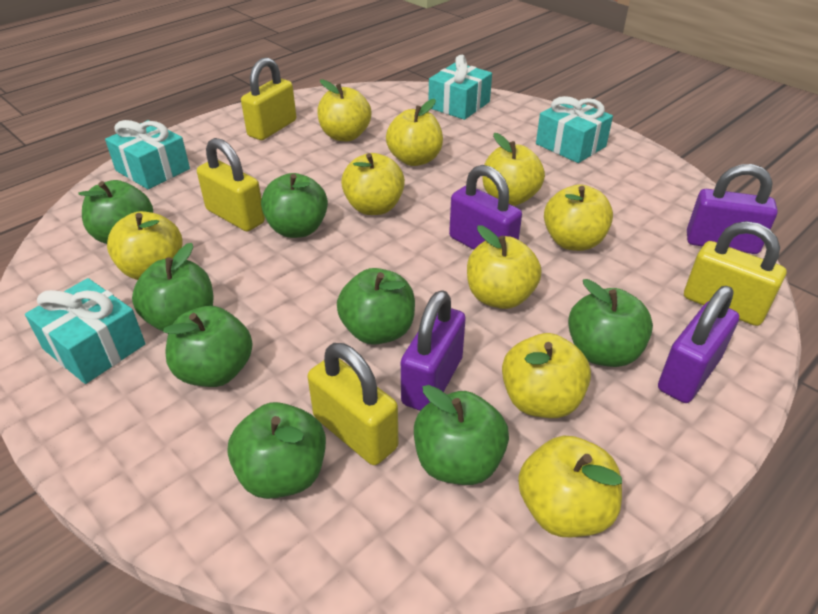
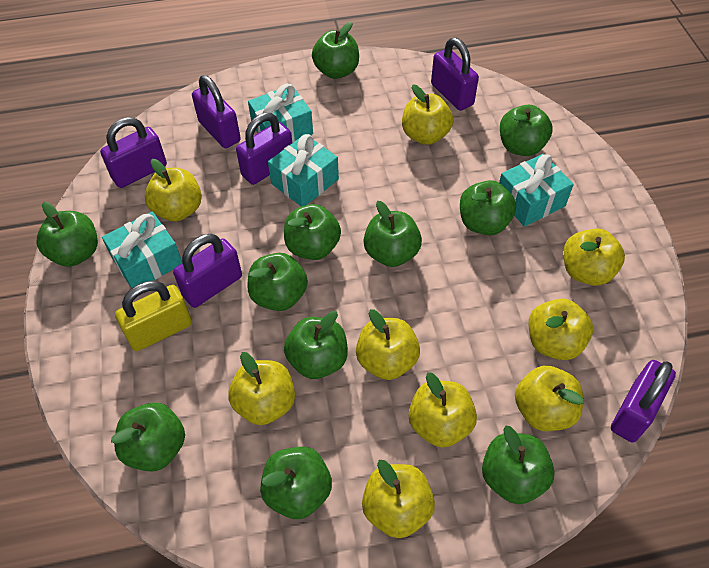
green apple: [78,180,153,244] [132,243,214,331] [163,306,253,387] [227,402,326,499] [261,173,328,238] [337,268,415,345] [414,385,509,485] [568,279,653,367] = 8 -> [37,202,98,267] [111,403,185,472] [247,253,308,311] [260,447,332,519] [284,204,341,260] [284,311,348,379] [312,22,359,79] [363,201,422,267] [460,180,516,235] [482,426,555,504] [500,105,553,156] = 11
purple padlock: [401,290,466,411] [449,165,522,250] [658,286,739,403] [687,164,778,254] = 4 -> [100,117,167,188] [173,234,242,308] [192,75,241,148] [236,113,292,185] [431,38,479,111] [611,360,676,443] = 6
yellow padlock: [197,138,265,232] [241,57,296,140] [308,343,398,465] [684,221,787,326] = 4 -> [115,281,192,351] = 1

